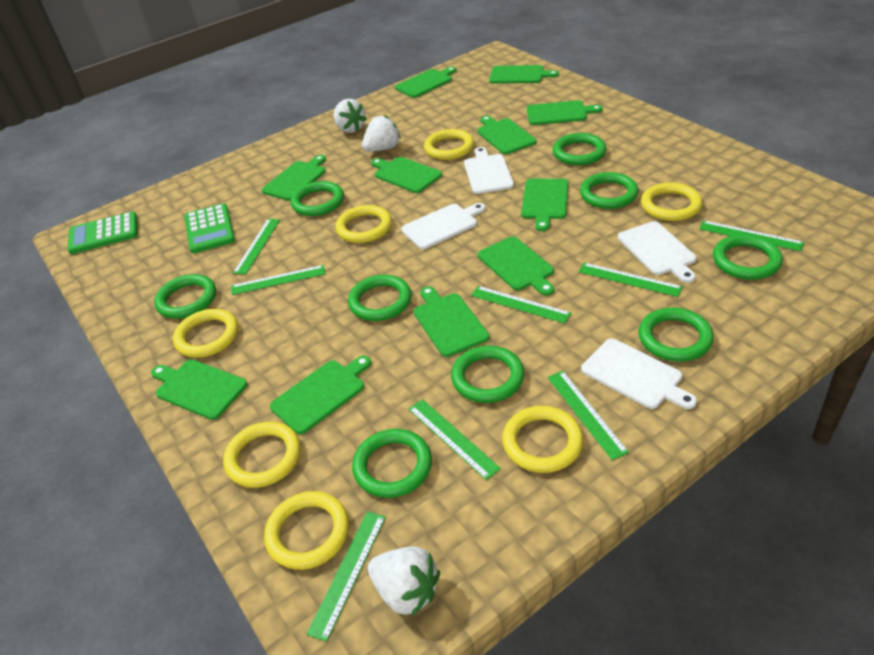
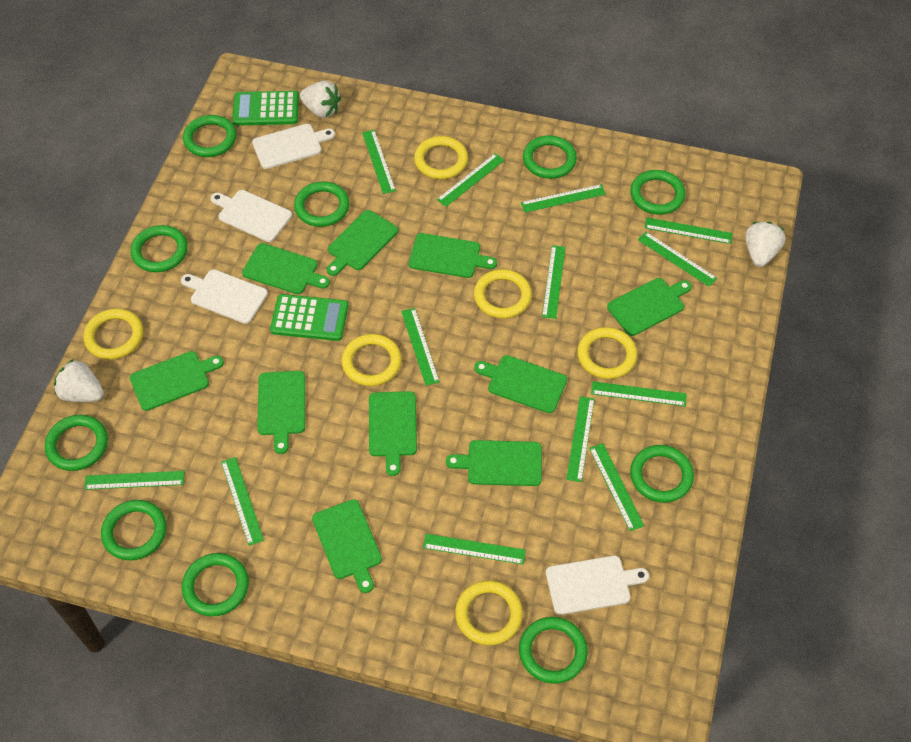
green cutting board: [151,359,247,420] [262,155,326,201] [270,356,371,434] [371,157,442,193] [395,67,456,98] [414,286,489,357] [477,116,536,154] [478,236,554,296] [489,65,559,84] [521,179,568,231] [527,100,603,125] = 11 -> [130,351,224,411] [242,243,330,294] [257,371,305,454] [312,499,382,593] [327,210,398,276] [369,391,417,476] [409,233,497,278] [446,440,542,486] [474,355,567,413] [607,278,692,336] = 10
green ring: [154,274,216,319] [291,181,344,216] [348,275,411,321] [352,429,432,498] [451,346,524,403] [553,133,606,165] [580,172,638,209] [639,308,714,361] [713,234,783,280] = 9 -> [45,415,108,471] [101,500,167,560] [131,225,188,272] [182,553,249,617] [183,115,237,157] [294,181,350,227] [519,617,588,684] [523,135,577,179] [630,170,686,215] [630,445,694,503] = 10
green ruler: [231,265,325,295] [233,219,280,274] [307,511,386,642] [409,399,501,480] [471,286,571,323] [548,371,629,460] [579,263,683,297] [699,220,804,251] = 8 -> [84,471,185,490] [221,457,264,546] [362,130,396,194] [401,308,440,386] [423,534,526,564] [437,153,505,207] [521,184,606,213] [542,245,566,319] [566,396,594,482] [589,443,644,531] [591,381,687,406] [638,232,717,287] [644,218,733,244] = 13
yellow ring: [173,309,238,358] [223,422,301,488] [264,491,349,570] [336,205,392,243] [424,129,474,160] [502,406,583,473] [641,182,702,221] = 7 -> [84,308,143,360] [342,334,402,386] [414,136,468,179] [455,580,523,645] [474,269,532,318] [577,327,637,379] = 6

